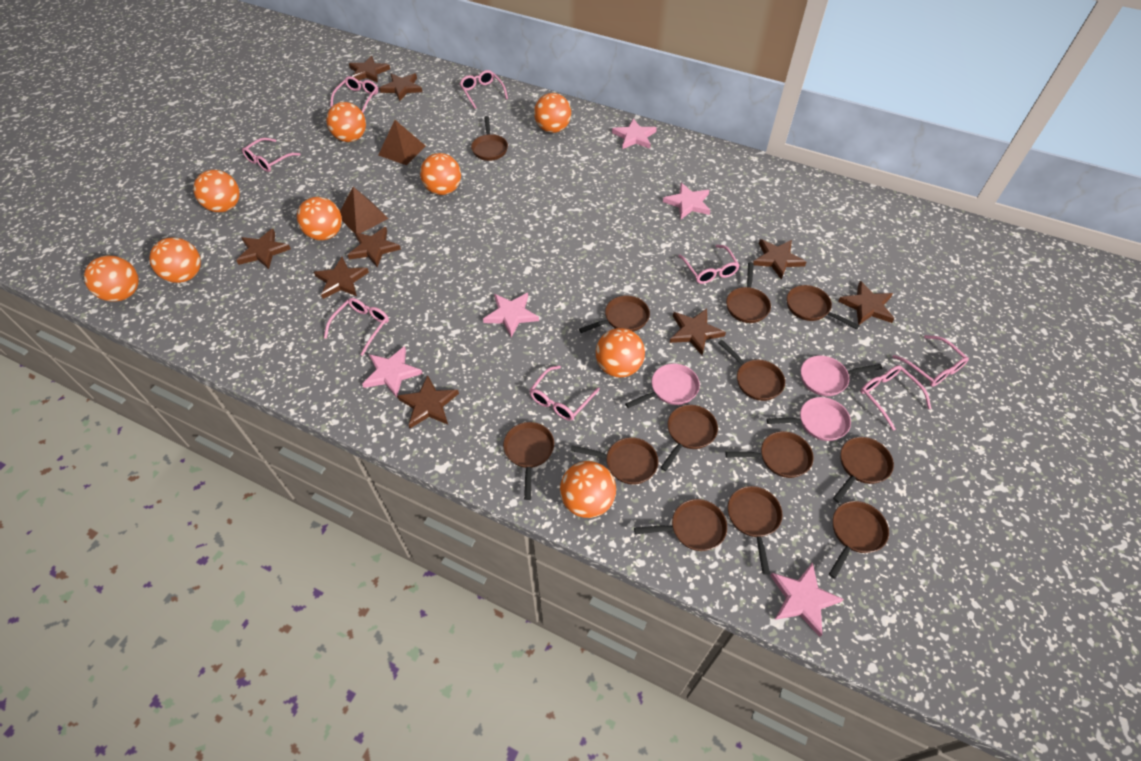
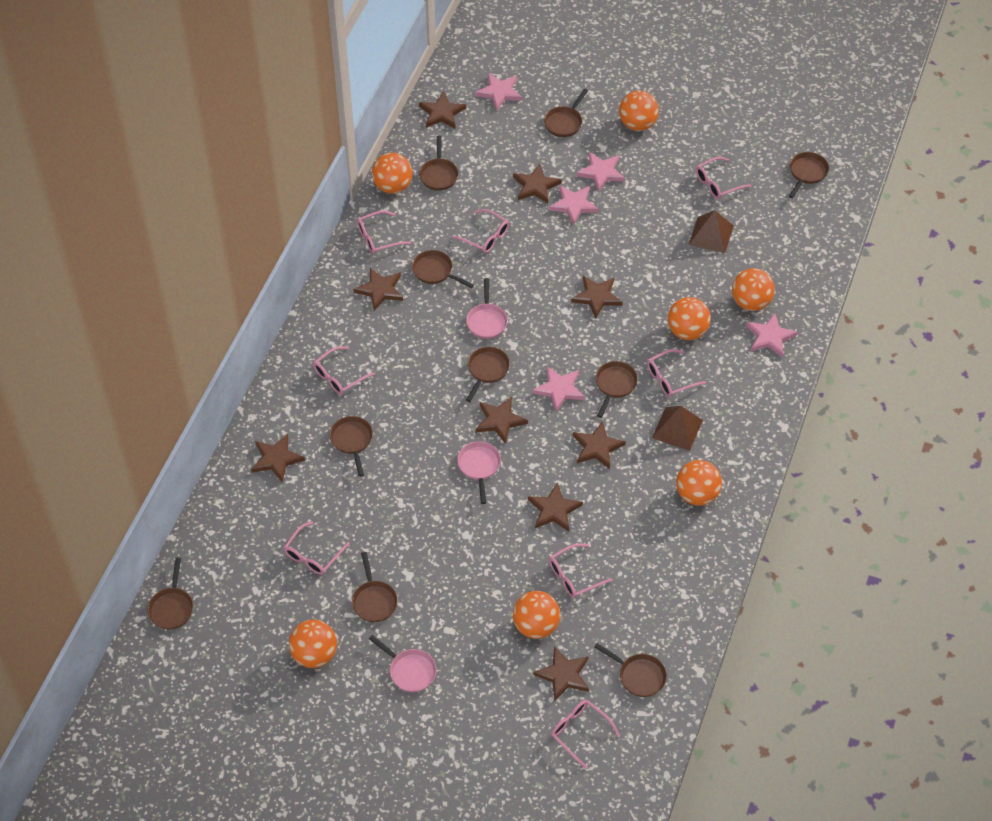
brown pan: [471,116,508,161] [503,422,554,500] [570,437,658,485] [579,295,650,333] [634,499,727,551] [660,405,718,471] [718,340,785,401] [725,431,813,478] [726,262,771,323] [728,486,782,575] [787,285,859,329] [829,501,889,579] [833,437,894,503] = 13 -> [147,558,193,629] [330,416,373,477] [352,552,398,622] [412,250,474,288] [419,135,459,191] [466,347,510,402] [544,89,588,137] [594,643,667,697] [595,361,638,418] [789,152,829,198] = 10
orange ball: [84,256,139,302] [149,237,201,283] [193,170,240,212] [297,197,342,240] [326,102,366,142] [420,153,461,195] [534,93,571,133] [560,461,616,518] [596,328,645,377] = 9 -> [289,620,337,668] [372,153,412,194] [513,591,560,639] [619,91,659,131] [668,297,711,340] [676,460,722,506] [732,268,775,311] = 7

